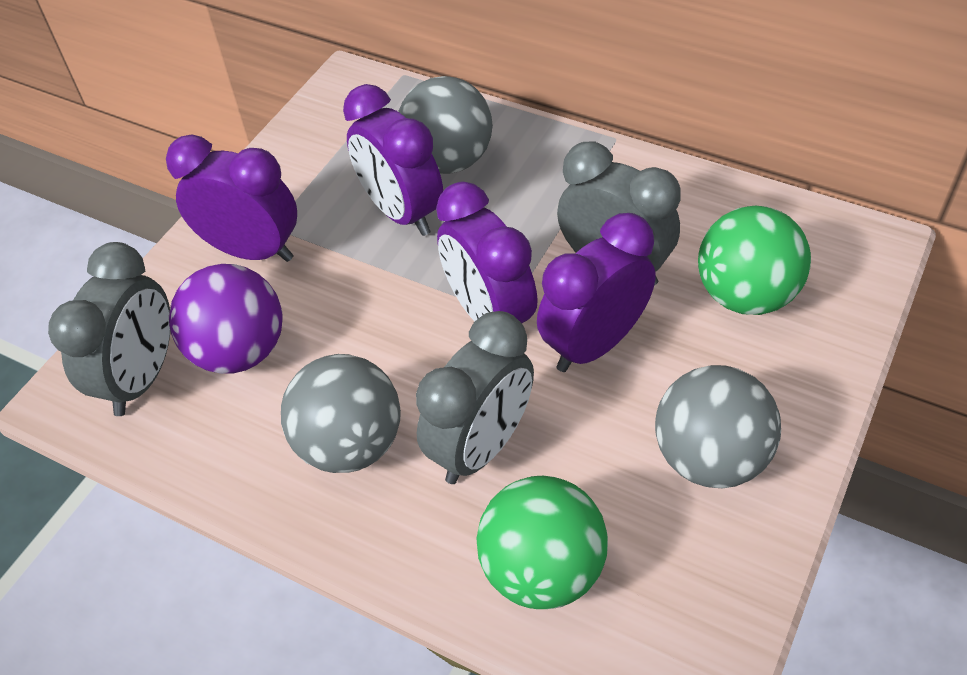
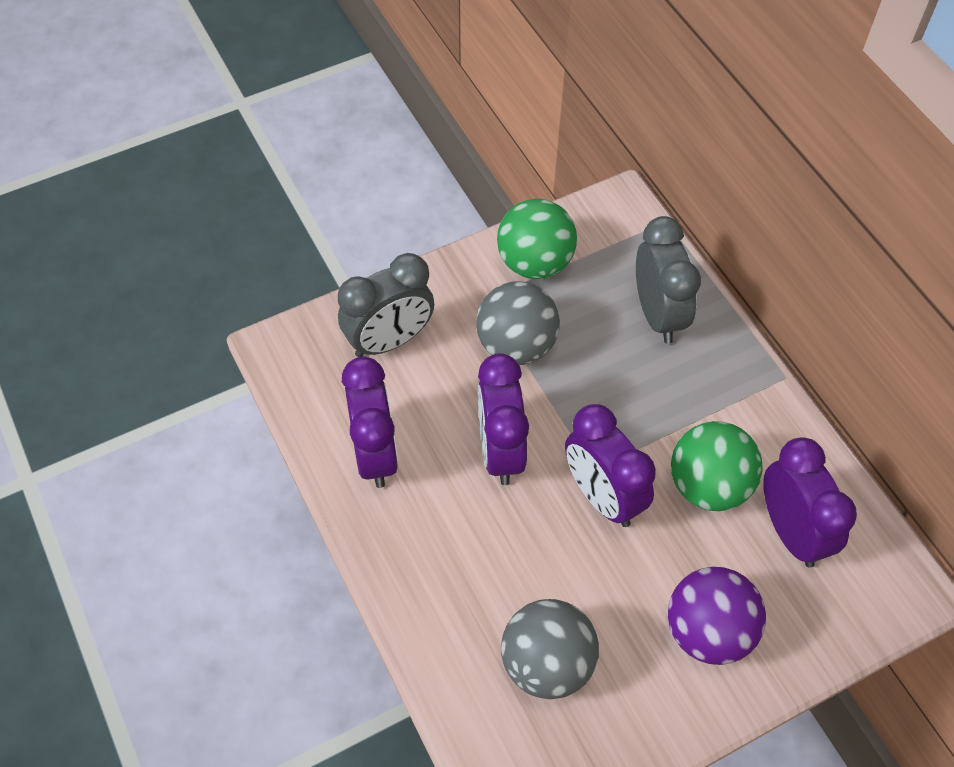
grey ball: [281,354,401,473] [398,76,493,174] [655,365,781,488] = 3 -> [476,281,560,365] [501,599,599,699] = 2
grey clock: [48,242,170,416] [416,311,534,484] [557,142,680,285] = 3 -> [338,253,434,357] [636,216,701,344] = 2

